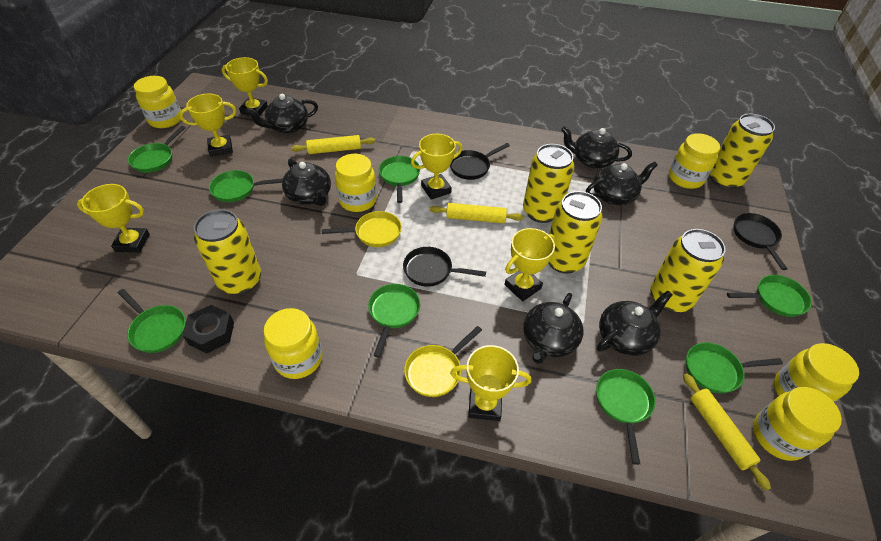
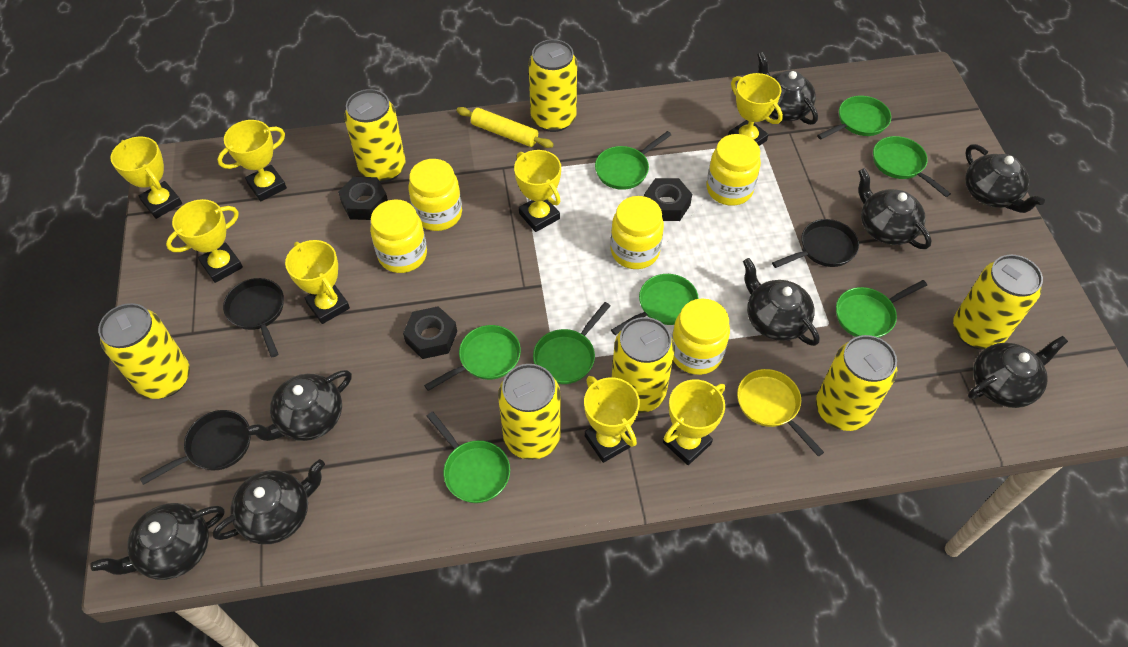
black nut: [182,305,234,353] = 1 -> [338,177,388,220] [403,306,457,359] [644,178,692,221] = 3
black teapot: [246,94,318,134] [282,158,331,206] [523,293,583,364] [561,126,632,169] [586,161,658,205] [597,291,672,356] = 6 -> [90,503,224,580] [213,459,325,544] [245,370,352,441] [743,258,820,346] [757,52,818,125] [858,168,932,249] [965,144,1045,213] [968,336,1068,408] = 8
yellow can: [194,209,261,295] [523,144,574,223] [548,191,603,274] [650,229,726,313] [710,114,775,189] = 5 -> [98,303,190,399] [344,89,406,183] [498,364,561,460] [529,39,577,132] [612,317,675,413] [816,335,897,431] [953,255,1043,350] = 7
yellow jar: [134,76,181,128] [263,308,322,379] [335,154,377,212] [669,133,720,189] [753,387,842,461] [774,343,859,403] = 6 -> [370,199,427,273] [408,159,462,231] [611,196,664,269] [672,298,730,375] [706,134,761,206] = 5
yellow pan: [322,211,402,247] [404,326,482,397] = 2 -> [737,369,824,457] = 1
yellow rolling pin: [291,135,376,154] [430,203,523,223] [683,373,771,491] = 3 -> [456,107,554,148] = 1
yellow trophy: [77,184,150,253] [179,94,236,157] [222,57,268,116] [411,134,463,200] [450,345,531,421] [504,228,555,301] = 6 -> [110,136,182,219] [166,199,243,283] [217,120,287,201] [285,240,350,324] [514,150,561,232] [584,376,640,463] [663,379,725,465] [728,73,783,146] = 8

